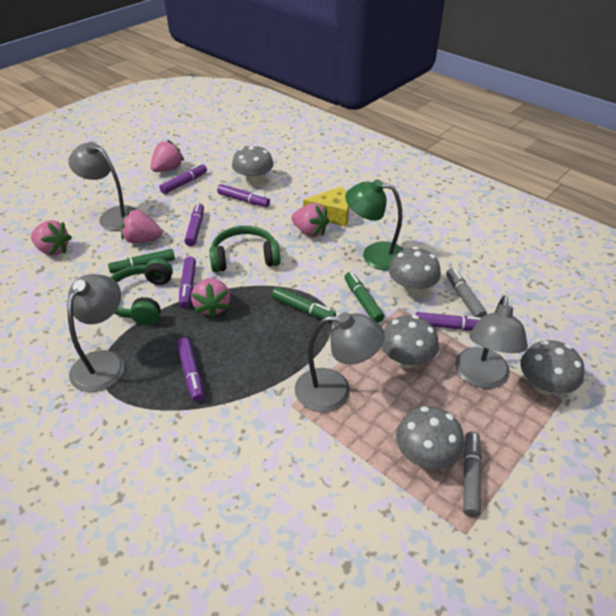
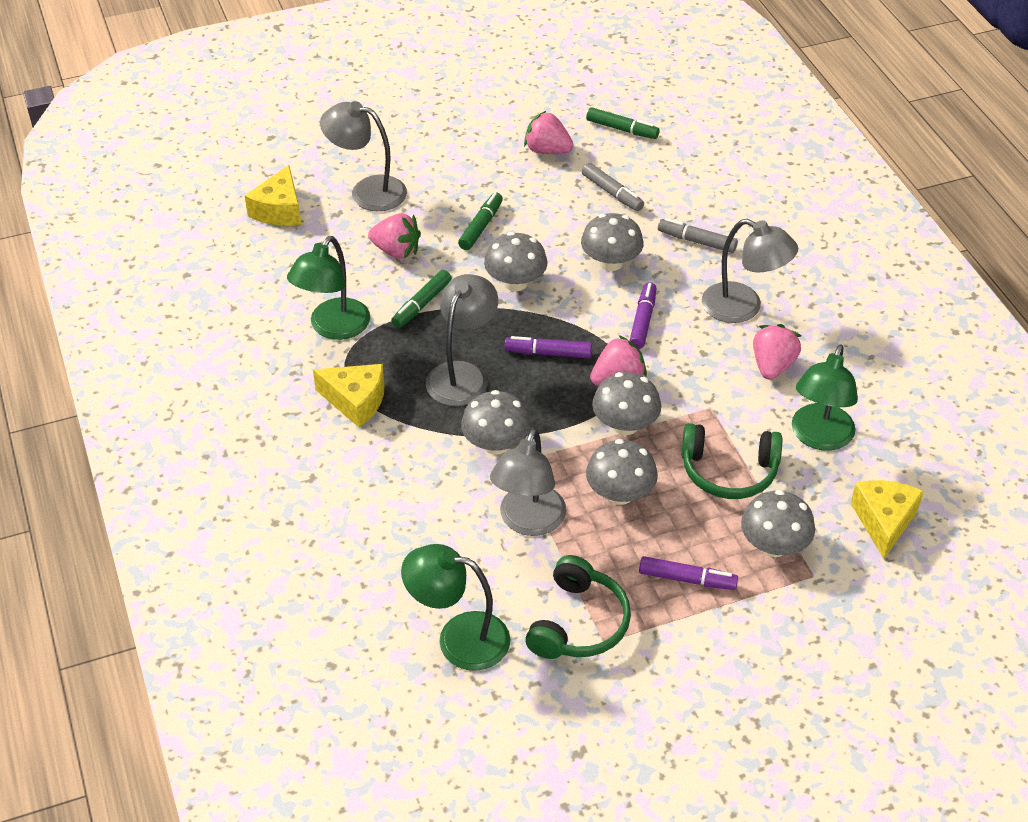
green lamp: [345,179,404,271] = 1 -> [287,236,370,340] [401,544,510,671] [792,344,858,451] = 3
grey mushroom: [232,145,274,185] [381,315,439,368] [389,247,441,295] [396,406,464,469] [521,340,585,395] = 5 -> [461,390,531,455] [484,232,548,291] [581,213,644,271] [586,439,658,505] [592,372,661,435] [741,490,815,557] = 6
pink strawberry: [31,220,72,255] [121,209,162,243] [150,140,184,172] [191,278,230,319] [291,203,330,237] = 5 -> [368,213,421,259] [524,111,574,154] [590,335,647,386] [753,324,801,380] = 4
purple marker: [159,164,207,194] [177,338,204,402] [179,256,196,308] [184,203,204,246] [217,184,270,207] [416,312,481,331] = 6 -> [505,336,592,358] [629,282,657,349] [639,556,738,590] = 3
yellow cheese: [303,186,349,227] = 1 -> [245,165,301,226] [313,364,385,428] [851,480,924,559] = 3

